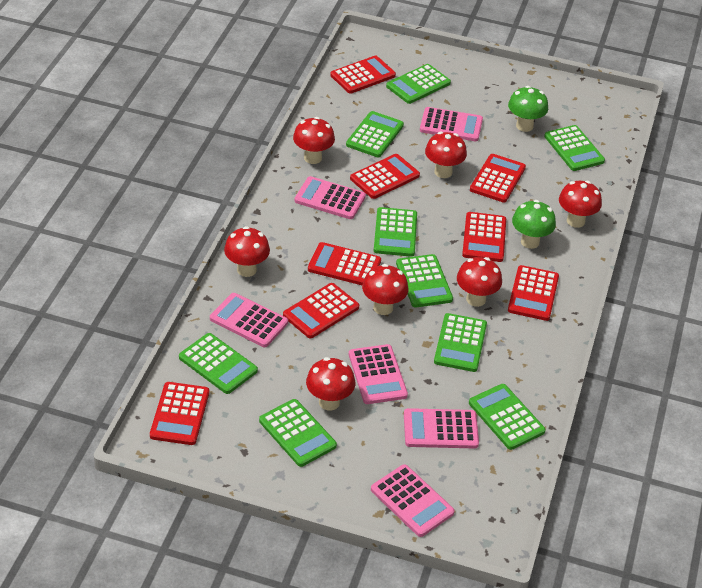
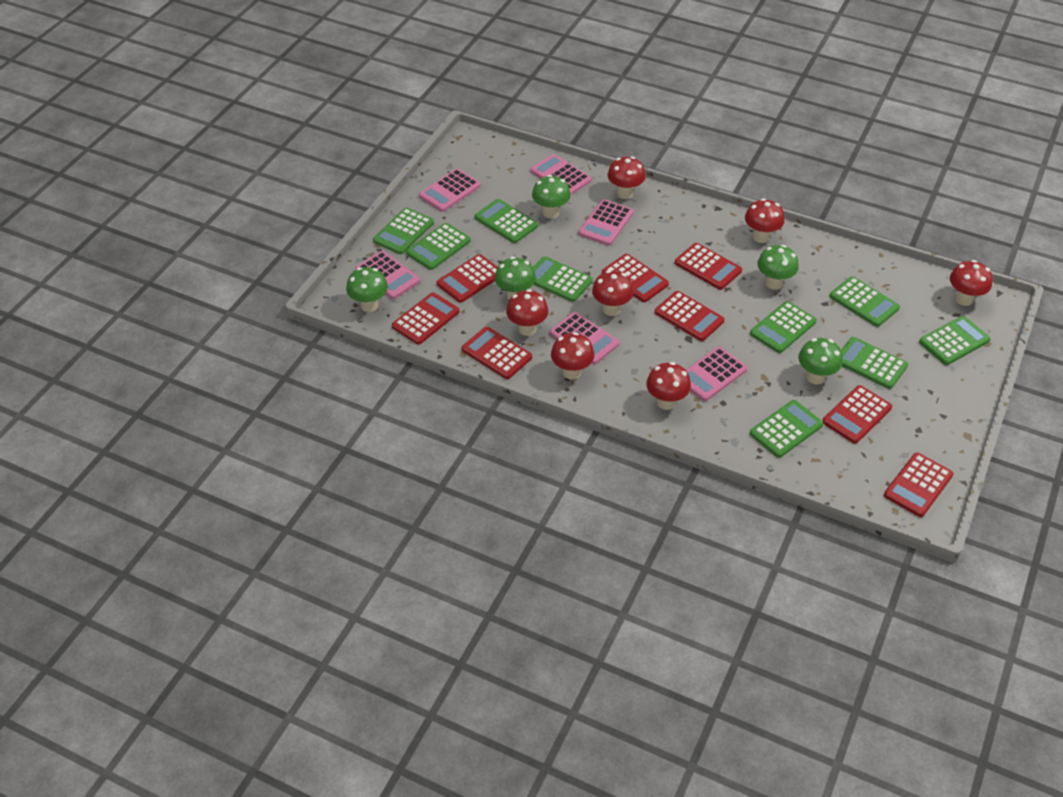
green mushroom: [508,86,548,132] [512,200,556,249] = 2 -> [346,267,388,312] [495,257,536,300] [532,175,571,219] [757,245,799,290] [798,338,843,385] = 5

